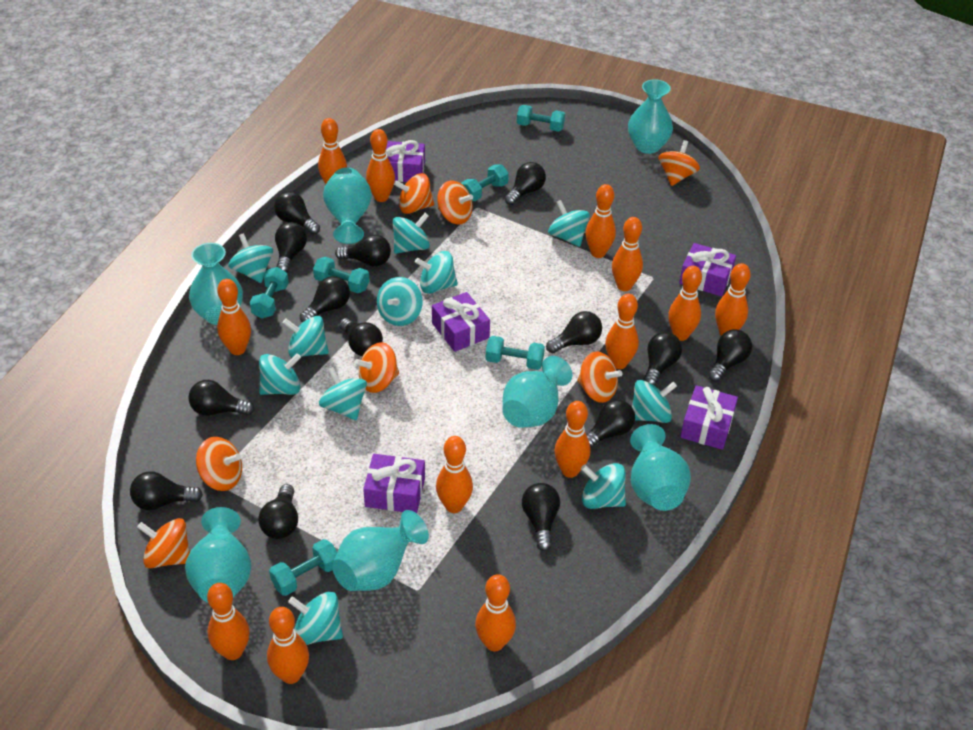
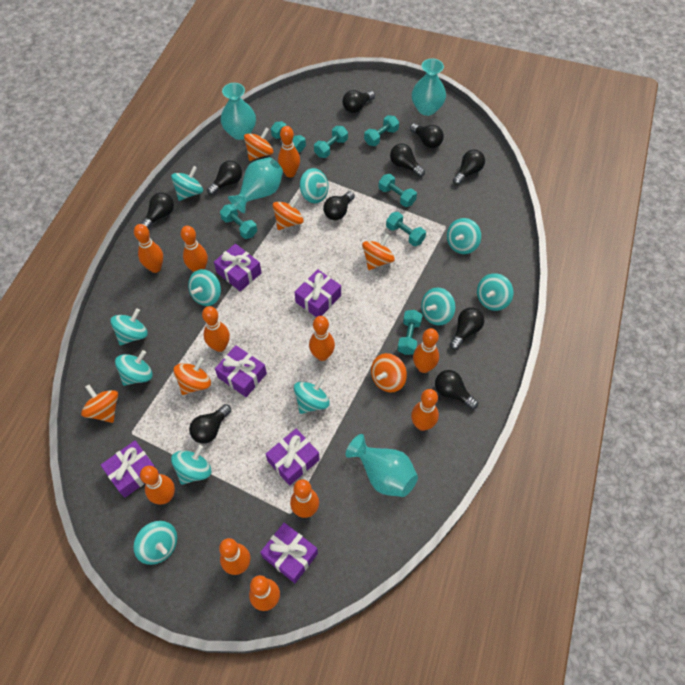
black light bulb: [130,471,203,510] [188,380,255,416] [258,484,298,539] [274,191,320,235] [275,222,307,272] [300,276,350,323] [335,235,391,267] [339,318,383,356] [505,162,546,205] [522,483,560,551] [546,311,602,354] [586,399,635,450] [643,332,682,386] [708,329,752,382] = 14 -> [141,192,174,229] [189,404,231,444] [207,160,242,195] [323,191,355,220] [342,90,375,113] [390,143,425,177] [410,124,444,148] [435,370,478,409] [450,307,484,350] [453,149,485,185] = 10
orange bowling pin: [207,583,250,660] [217,279,251,355] [267,607,309,684] [318,118,347,184] [366,129,395,202] [436,436,473,513] [475,574,516,652] [554,401,590,478] [585,184,616,258] [605,294,639,369] [612,217,643,291] [668,266,702,341] [715,263,751,336] = 13 -> [134,224,163,273] [140,466,175,504] [181,226,208,272] [202,306,230,352] [219,538,251,575] [249,575,280,611] [278,126,300,178] [290,479,319,518] [309,316,335,361] [411,389,439,431] [413,328,439,373] = 11
orange spinning top: [137,518,190,568] [196,437,242,491] [355,342,399,393] [394,173,434,214] [437,181,473,224] [577,351,622,403] [659,140,700,186] = 7 -> [81,385,118,423] [174,357,211,395] [244,128,273,161] [273,196,304,230] [362,234,395,270] [371,353,407,392] = 6
purple gift: [363,454,425,513] [386,140,425,182] [432,292,490,352] [679,243,736,296] [680,385,738,450] = 5 -> [101,440,159,498] [214,244,262,292] [215,345,267,397] [260,523,318,583] [266,429,320,486] [295,269,341,317] = 6
turquoise dumbbell: [250,267,289,319] [269,539,337,596] [313,257,369,293] [461,165,509,201] [485,336,545,370] [517,105,565,132] = 6 -> [220,204,257,239] [271,121,306,152] [314,126,348,158] [364,115,399,146] [379,174,417,207] [386,212,426,246] [397,310,423,355] = 7
turquoise vase: [185,507,252,603] [189,243,243,325] [323,168,372,244] [332,510,429,591] [503,356,572,428] [628,79,673,154] [630,424,691,511] = 7 -> [221,83,256,140] [228,157,283,213] [346,434,418,497] [412,58,446,116] = 4

